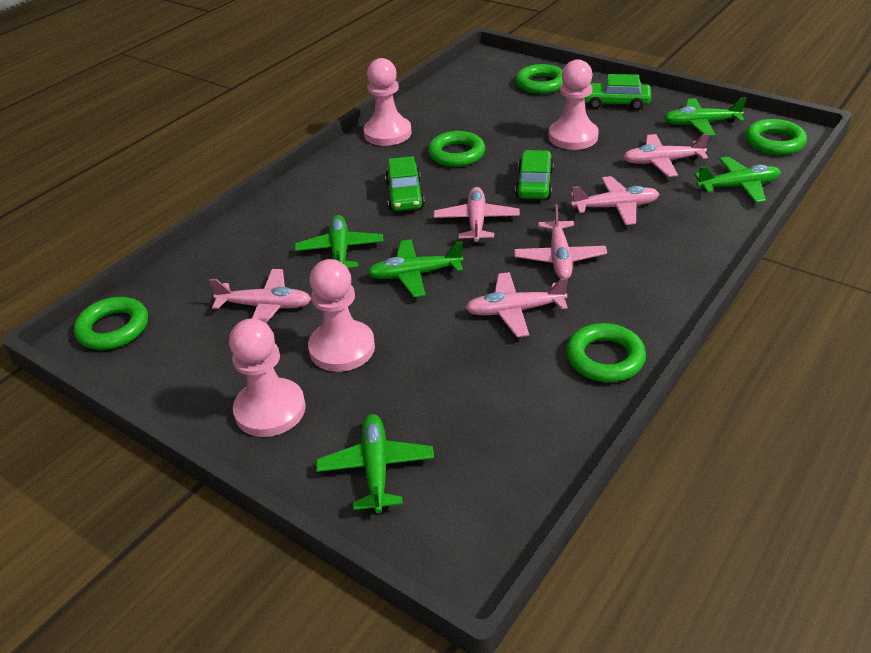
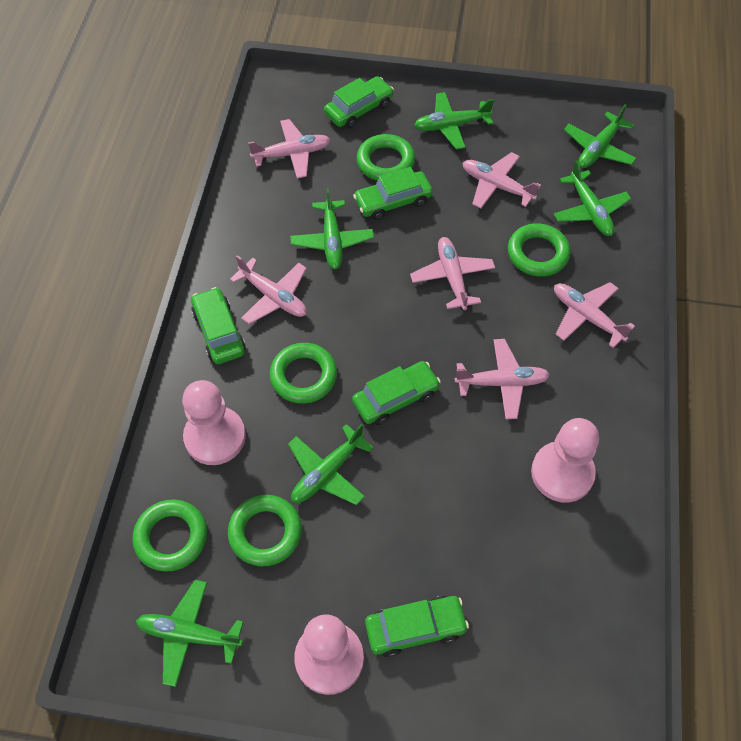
green car: [385,156,425,211] [515,150,554,199] [584,74,651,110] = 3 -> [191,287,245,364] [324,76,394,128] [352,361,441,425] [353,167,433,220] [365,596,469,657] = 5
green plane: [295,215,384,268] [316,414,434,513] [367,239,464,297] [664,97,746,136] [694,157,781,203] = 5 -> [136,580,243,687] [288,424,374,505] [290,188,374,269] [414,92,494,150] [554,160,631,236] [564,104,637,168] = 6
pink pawn: [229,318,306,437] [308,259,375,372] [363,58,412,146] [548,59,599,150] = 4 -> [182,380,246,465] [294,614,364,695] [531,418,599,503] = 3

